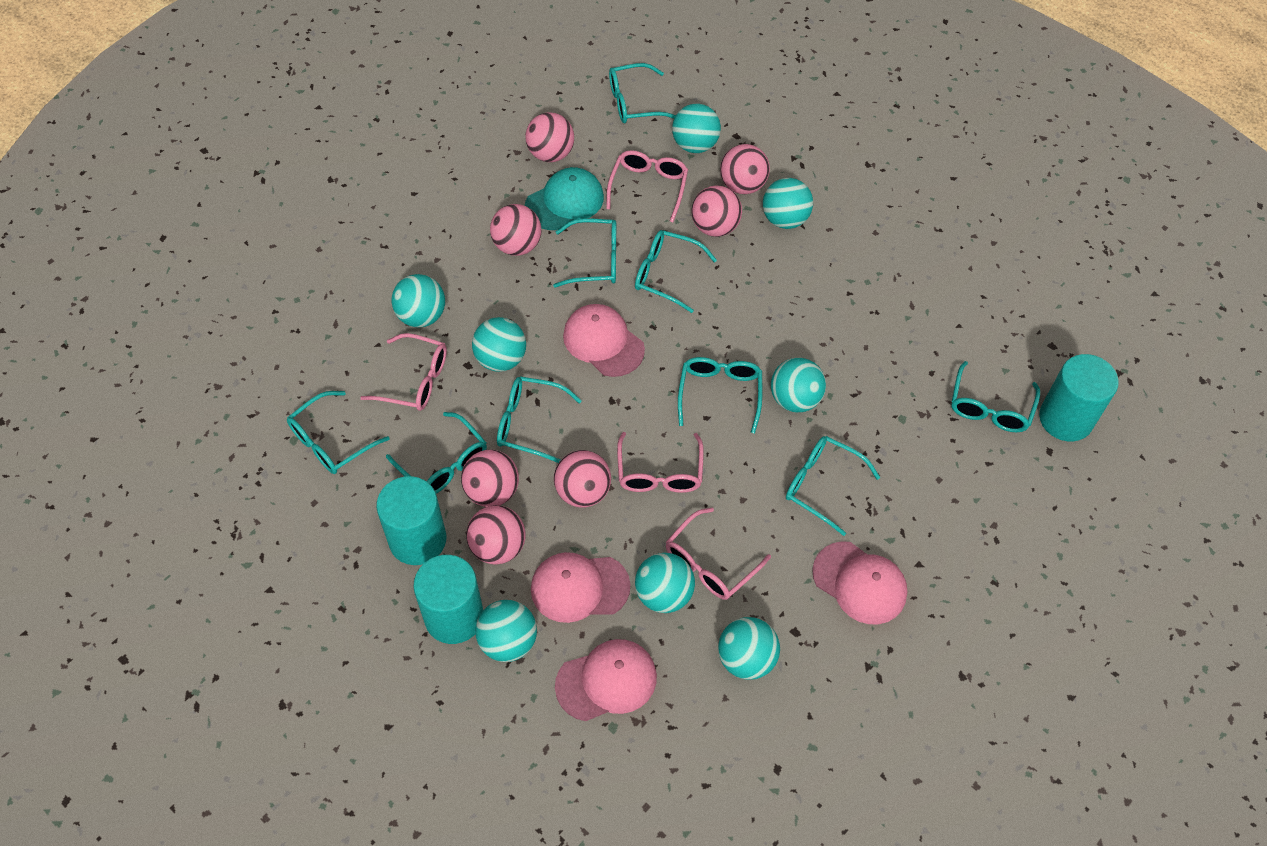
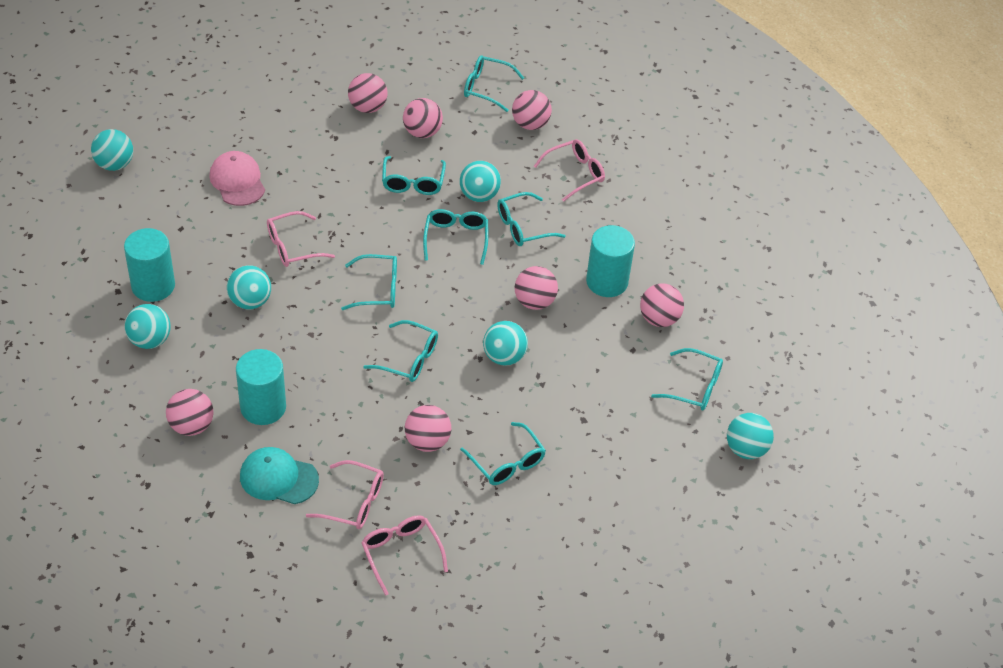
pink cap: [531,552,630,623] [555,639,657,721] [563,304,645,377] [812,541,908,624] = 4 -> [209,151,265,206] = 1
turquoise ball: [391,274,445,328] [472,317,526,372] [475,600,537,662] [635,553,695,613] [672,104,721,153] [718,617,780,680] [763,178,813,229] [771,358,826,413] = 8 -> [91,129,133,171] [125,304,171,349] [227,265,271,309] [460,161,501,202] [483,321,528,366] [727,413,774,459] = 6
turquoise glasses: [287,391,389,474] [386,412,487,494] [497,376,582,463] [553,218,616,288] [609,63,676,123] [635,230,717,313] [678,357,762,433] [786,436,880,536] [951,361,1040,432] = 9 -> [341,254,397,310] [363,320,438,382] [382,156,446,195] [423,209,488,265] [460,422,546,485] [464,55,524,112] [497,192,566,246] [651,348,723,411] = 8

